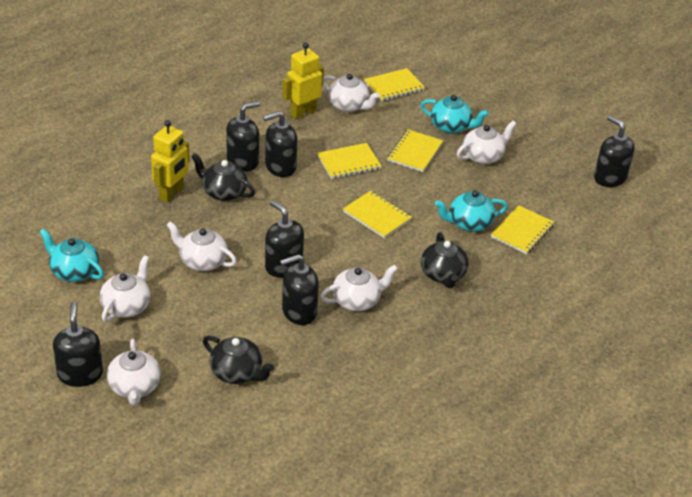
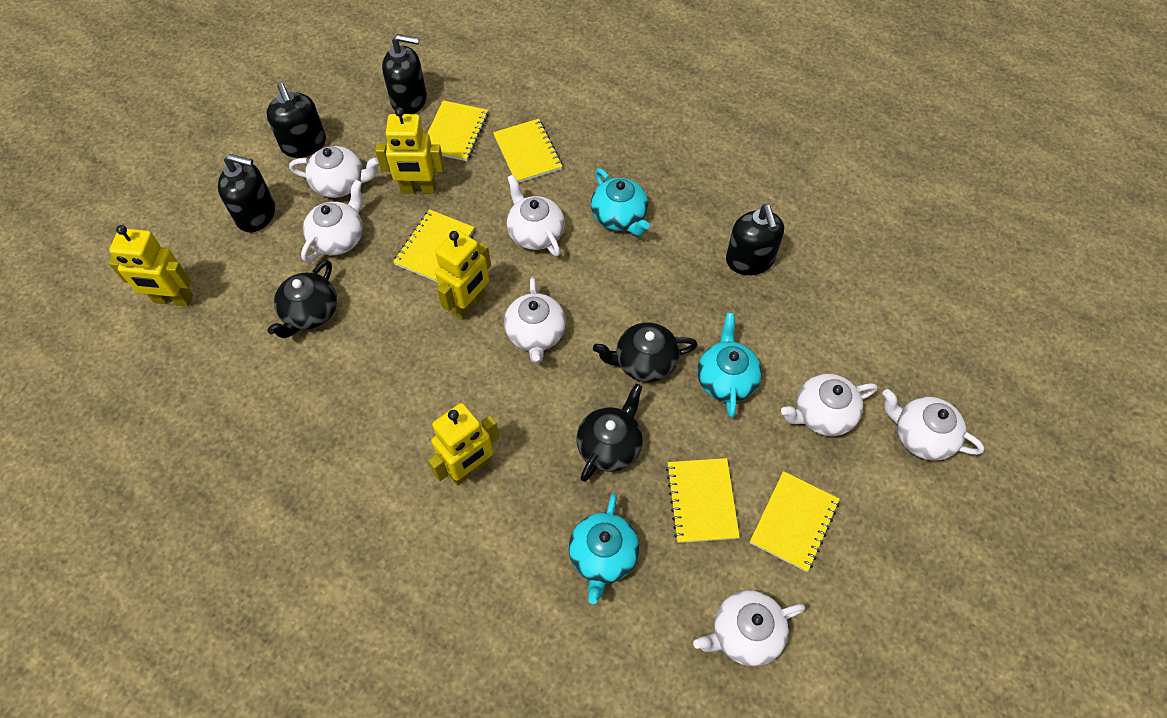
black soap dispenser: [53,302,103,387] [226,101,260,171] [263,111,297,177] [265,200,304,277] [280,254,319,325] [594,116,635,187] = 6 -> [218,154,275,232] [266,83,326,158] [382,34,427,114] [726,204,784,275] = 4
white teapot: [100,255,150,322] [107,339,161,406] [167,221,237,271] [320,265,398,311] [323,74,380,112] [457,121,516,164] = 6 -> [289,146,379,198] [301,180,363,262] [504,277,566,363] [507,175,565,256] [693,590,805,666] [781,374,877,436] [882,389,984,461] = 7
yellow robot: [151,120,190,203] [282,42,324,120] = 2 -> [109,225,193,306] [375,107,444,194] [428,403,499,486] [435,230,491,320] = 4

